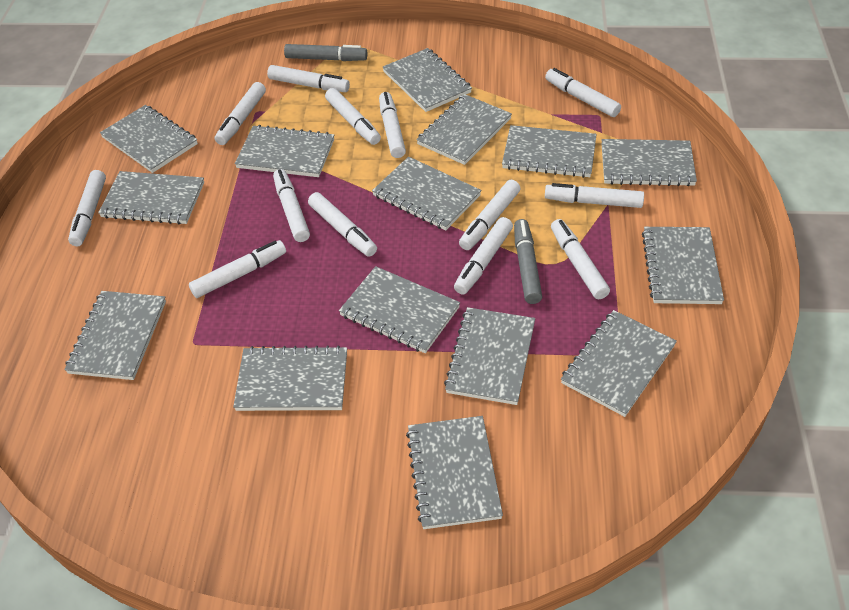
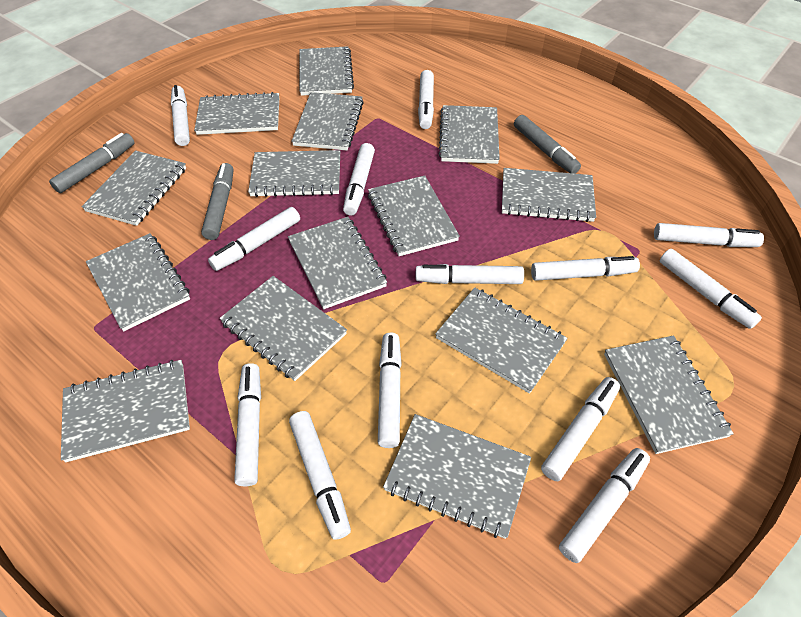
grey marker: [284,44,367,61] [514,219,542,304] = 2 -> [49,133,135,193] [201,163,234,240] [514,115,581,174] = 3

